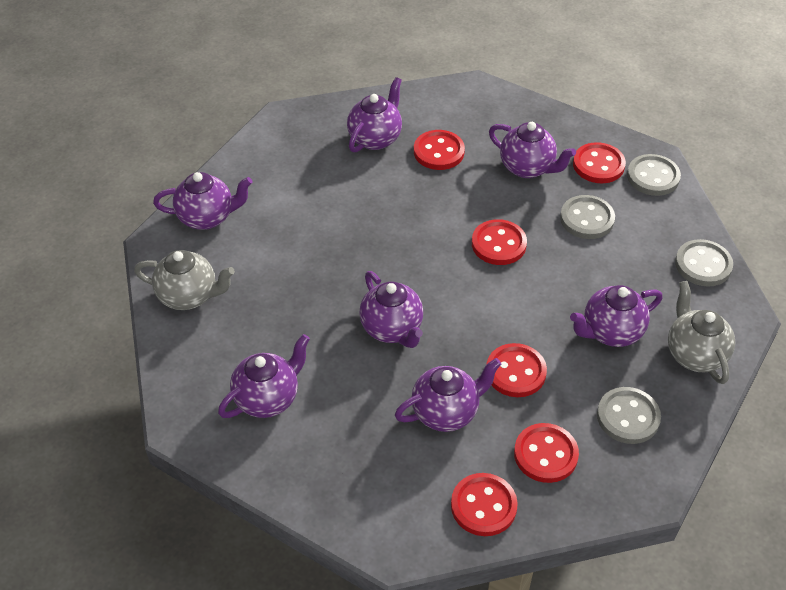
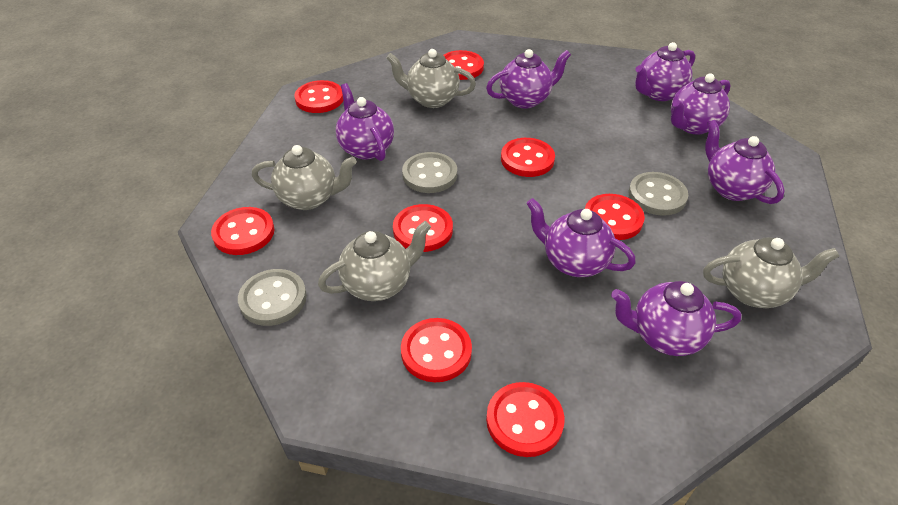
grey button: [560,195,615,239] [597,387,661,444] [627,154,681,196] [675,239,733,287] = 4 -> [238,269,307,326] [402,152,457,193] [628,172,688,216] = 3
grey teapot: [134,250,235,310] [668,281,735,384] = 2 -> [252,145,357,210] [318,221,431,301] [386,49,476,108] [703,237,839,308] = 4
red button: [414,130,465,170] [451,473,518,536] [472,219,527,265] [486,343,547,397] [514,423,579,483] [573,142,626,183] = 6 -> [211,207,275,255] [294,80,343,113] [393,204,453,252] [401,318,472,382] [443,50,484,80] [486,382,565,457] [501,138,555,177] [585,194,645,240] = 8

